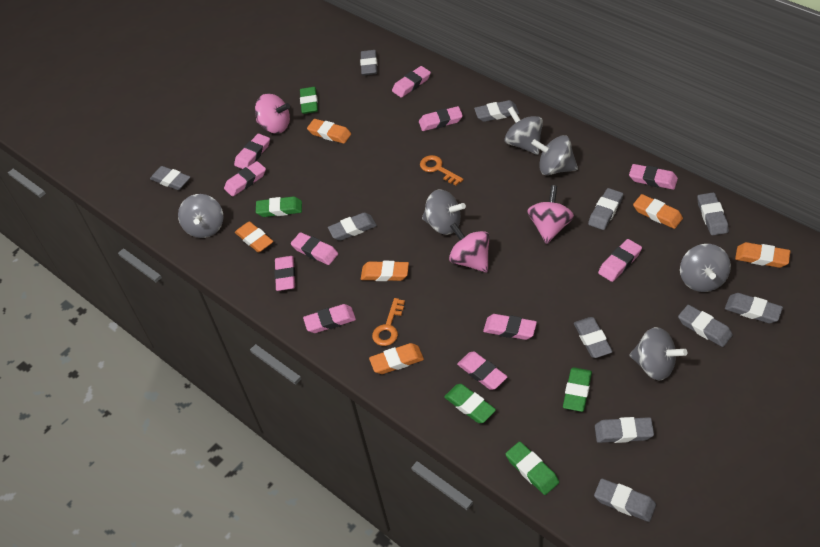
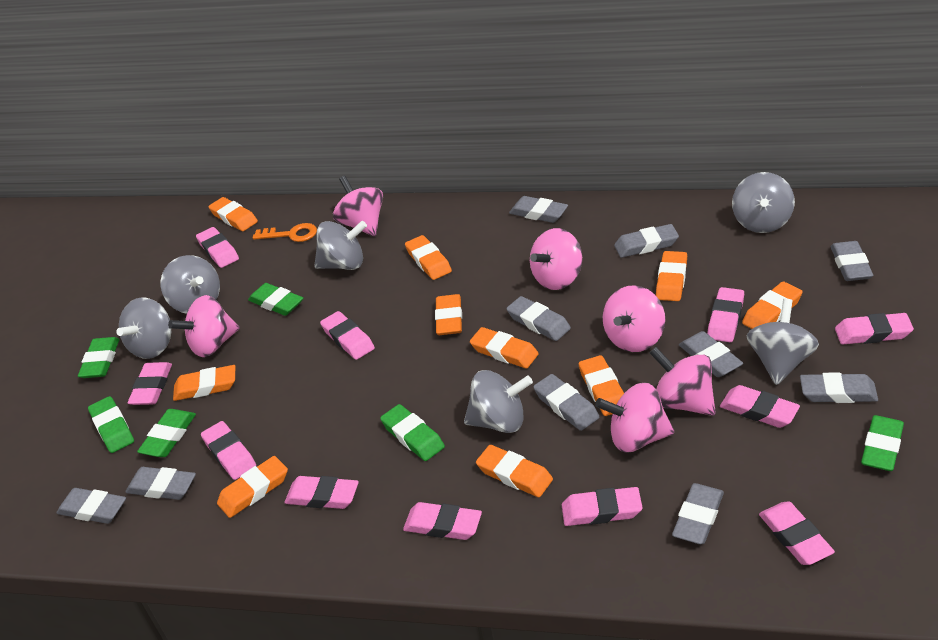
green eraser: [256,196,302,217] [300,87,318,114] [444,384,496,423] [506,442,559,495] [563,367,592,412] = 5 -> [78,337,119,378] [88,396,134,453] [137,409,196,457] [248,283,303,316] [380,404,445,461] [861,415,904,471] = 6
grey eraser: [150,166,190,190] [328,212,377,241] [360,50,378,75] [474,100,519,122] [574,317,613,358] [588,188,623,230] [594,479,656,522] [595,417,654,443] [678,305,733,347] [697,192,729,235] [725,293,783,323] = 11 -> [57,488,126,524] [125,467,196,500] [506,296,571,341] [509,196,568,223] [533,374,599,431] [614,224,679,258] [672,483,724,544] [679,331,743,377] [800,372,878,403] [830,241,873,281] = 10
orange eraser: [235,221,273,253] [307,119,351,144] [361,261,409,281] [369,343,424,374] [633,194,683,229] [735,242,791,268] = 6 -> [173,365,235,401] [208,197,258,231] [217,456,288,518] [405,235,452,280] [435,294,462,335] [470,327,539,369] [476,445,553,497] [579,355,624,416] [656,251,687,301] [742,282,803,329] = 10
orange key: [372,298,405,346] [420,155,464,185] = 2 -> [253,223,317,242] = 1
pink spinning top: [255,94,290,133] [449,223,490,273] [527,185,574,244] = 3 -> [168,295,239,357] [333,176,383,236] [530,228,582,290] [595,383,674,452] [603,285,665,352] [649,347,716,416] = 6

